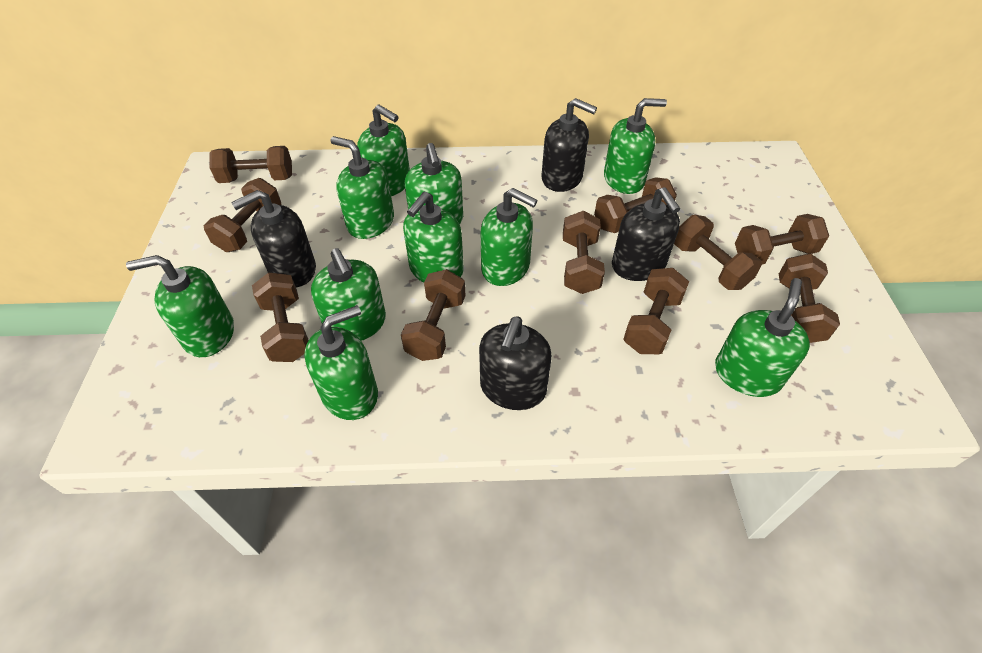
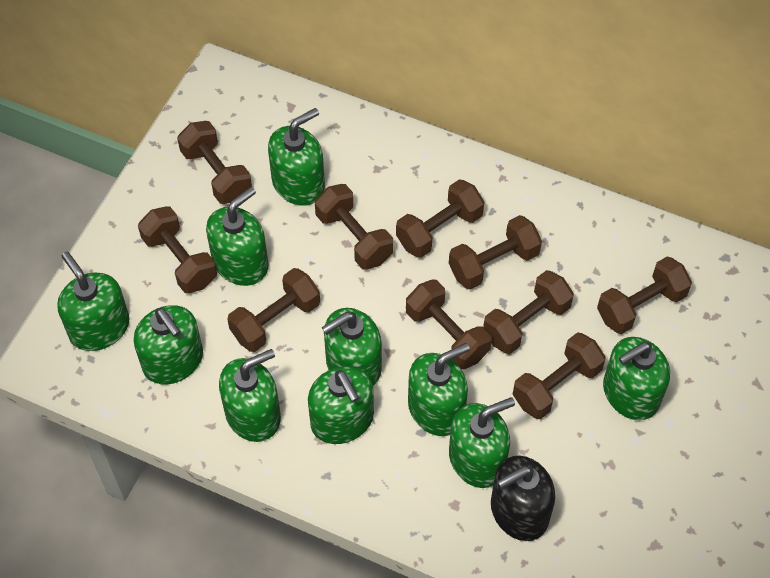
black soap dispenser: [231,190,316,288] [479,317,552,410] [541,98,597,192] [612,187,680,281] = 4 -> [491,456,555,541] = 1

